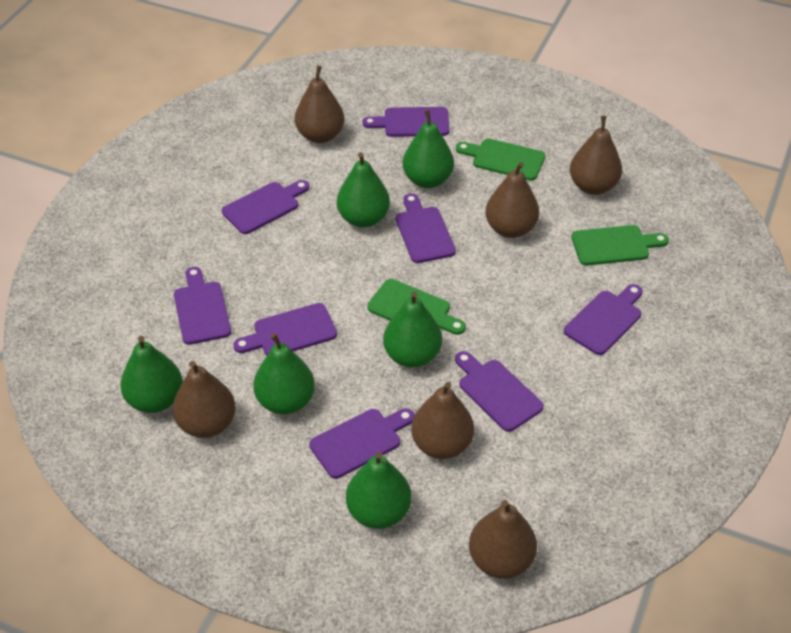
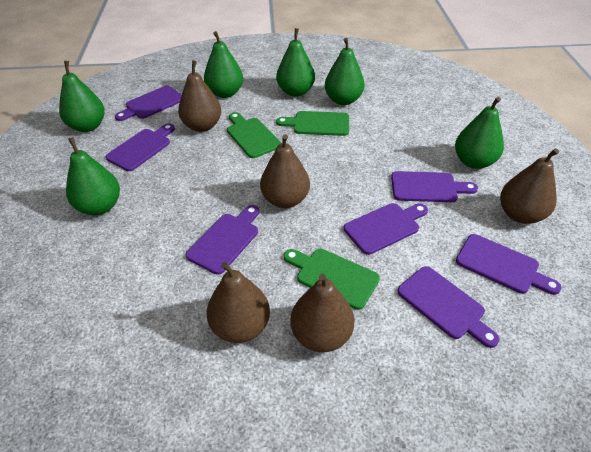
brown pear: [173,361,236,438] [295,66,344,143] [411,382,474,459] [469,500,537,579] [486,162,539,238] [570,116,622,195] = 6 -> [178,60,221,132] [207,262,270,343] [260,134,310,208] [290,274,354,352] [500,148,559,224] = 5
purple cutting board: [174,267,231,345] [222,180,309,234] [233,303,337,356] [309,408,415,479] [362,107,450,137] [396,194,456,263] [455,351,544,432] [564,284,643,355] = 8 -> [106,123,175,171] [115,85,182,121] [186,205,259,275] [344,203,428,255] [391,171,478,202] [397,266,499,348] [456,234,562,295] = 7

